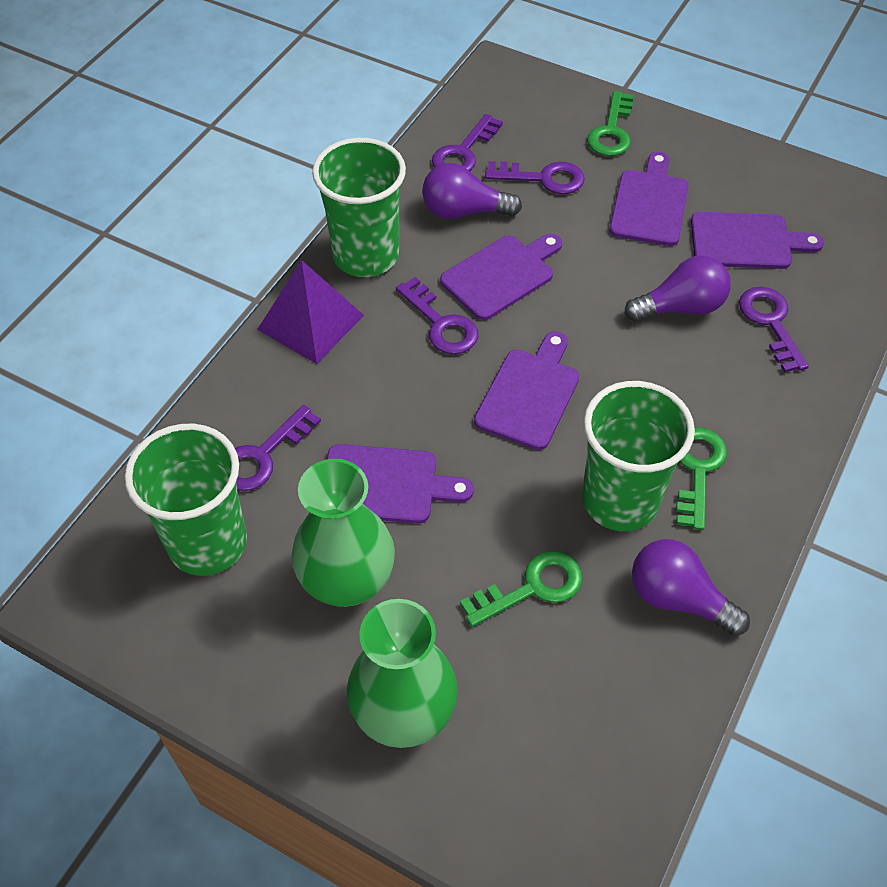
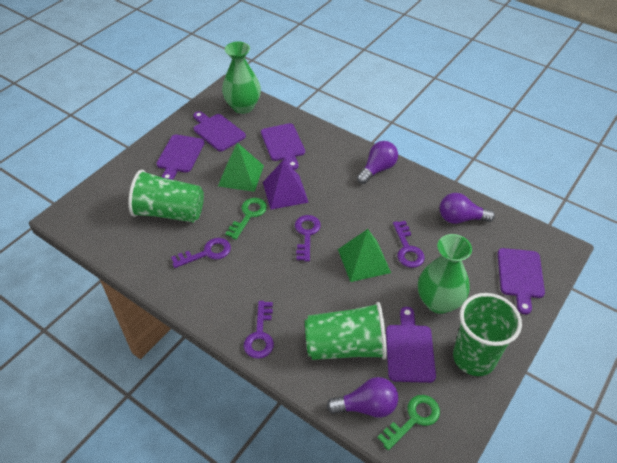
green key: [460,551,582,627] [587,91,634,156] [676,427,727,530] = 3 -> [225,198,267,240] [377,395,440,451] = 2
green pyramid: none = 0 -> [218,143,264,192] [338,229,391,282] = 2
purple key: [235,405,321,491] [396,277,478,354] [432,114,503,171] [485,161,585,194] [739,287,809,373] = 5 -> [171,238,231,268] [244,301,274,359] [295,215,321,262] [393,221,425,268] = 4

